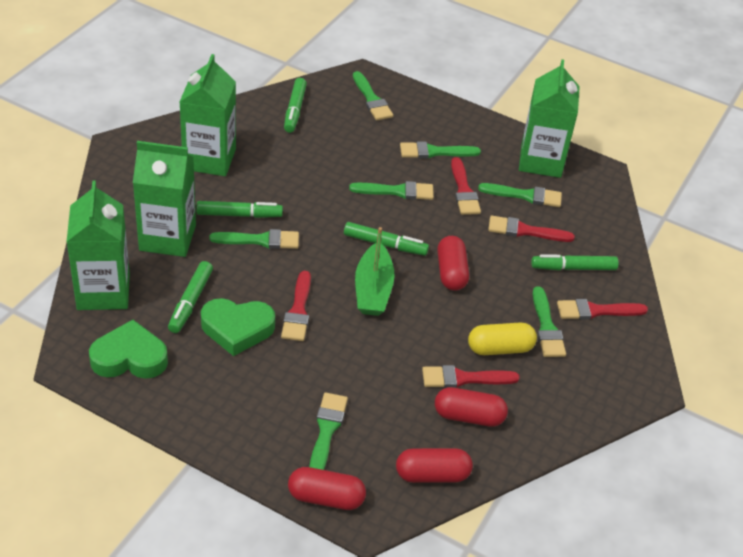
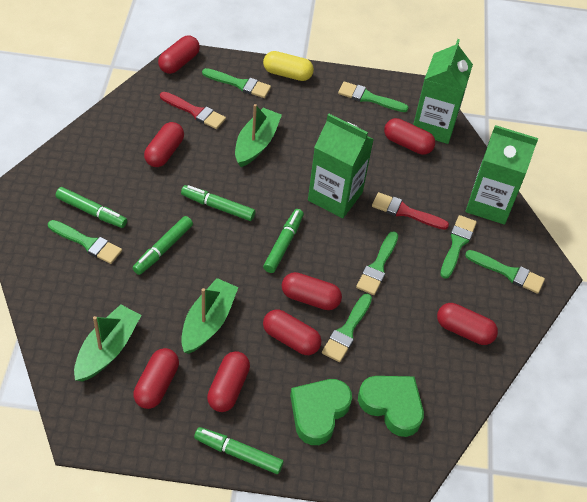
green boat: [355,227,395,316] = 1 -> [74,304,141,382] [181,278,238,354] [235,104,282,167] = 3
green carton: [67,180,130,310] [133,141,196,257] [180,54,236,176] [519,59,580,178] = 4 -> [308,114,374,218] [413,39,473,144] [466,125,538,225] = 3
red brush: [281,271,311,341] [422,365,520,388] [451,157,481,215] [488,215,575,242] [557,299,648,320] = 5 -> [160,92,226,129] [372,192,449,230] = 2
red capsule: [288,467,366,510] [396,448,473,483] [435,387,508,427] [437,236,469,291] = 4 -> [133,348,179,409] [144,122,184,167] [158,35,200,74] [207,351,250,412] [263,309,321,355] [282,272,342,310] [384,118,435,155] [437,303,498,345] = 8

